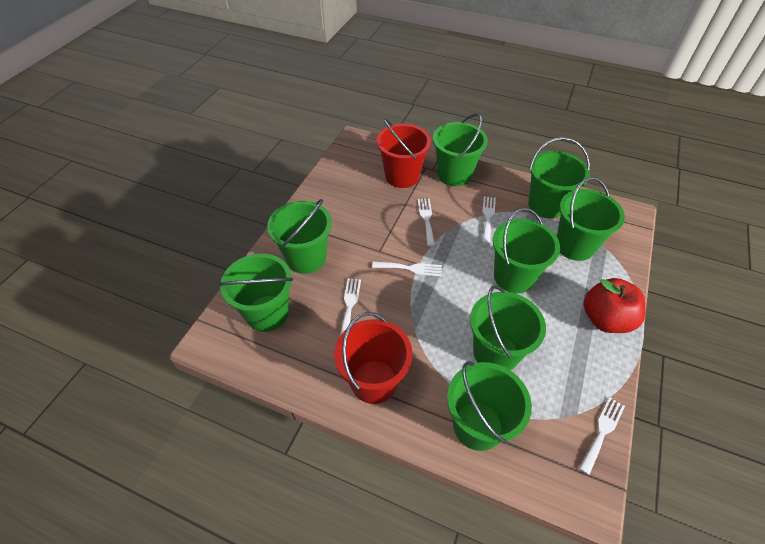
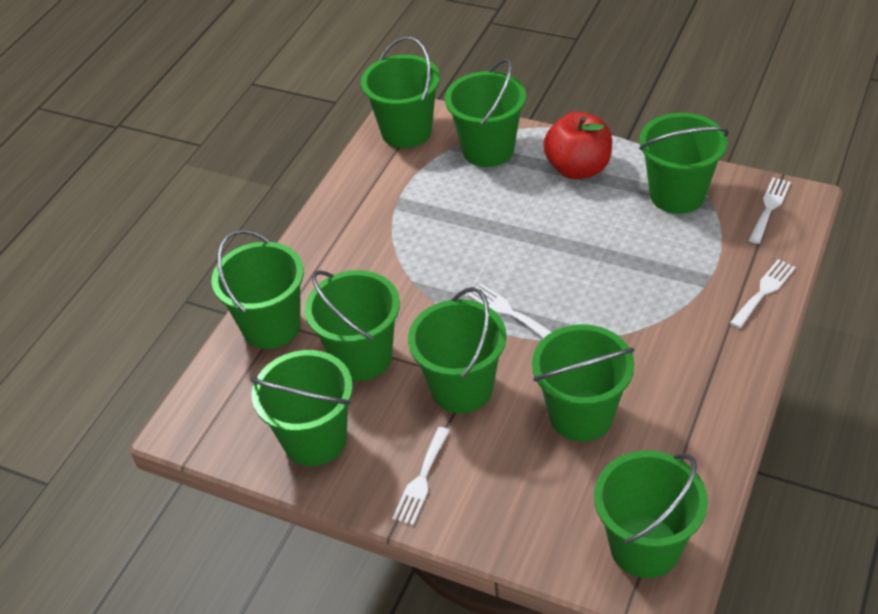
green bucket: [218,254,293,332] [267,199,332,274] [433,114,488,186] [447,361,532,451] [470,285,546,371] [493,208,560,293] [528,137,590,218] [557,177,625,261] = 8 -> [211,229,304,349] [250,350,353,466] [305,270,400,381] [361,36,440,148] [408,287,506,413] [445,58,526,167] [532,324,635,442] [594,451,708,578] [639,113,729,214] = 9
red bucket: [334,312,412,404] [376,118,431,188] = 2 -> none = 0
white fork: [340,279,361,336] [372,261,442,276] [418,198,435,246] [482,196,496,243] [579,397,625,475] = 5 -> [392,427,450,525] [468,283,552,338] [730,259,796,328] [749,177,791,244] = 4

